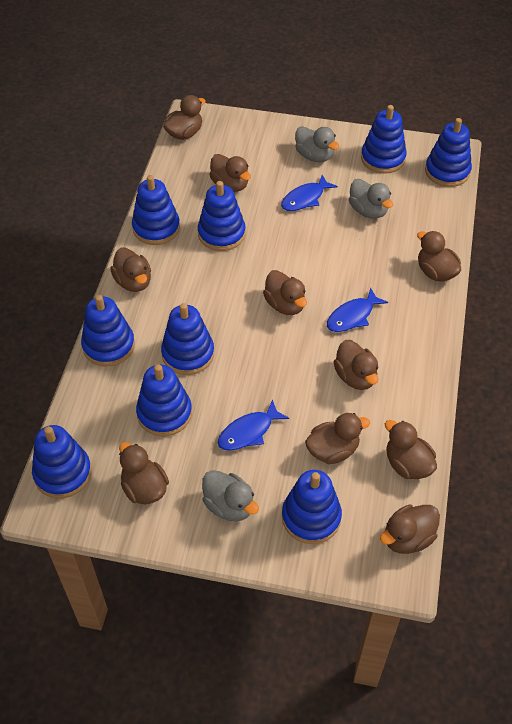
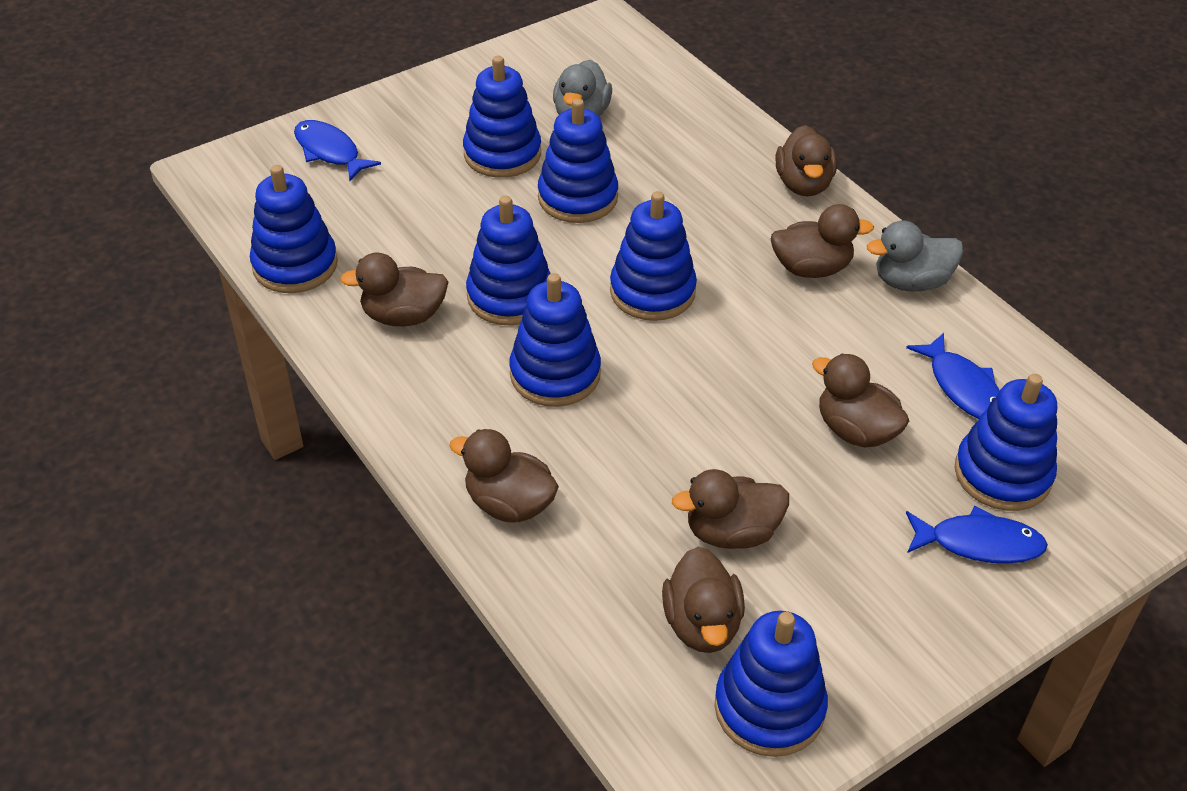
blue stacking toy: [32,425,92,498] [81,295,135,366] [132,175,180,245] [136,364,192,436] [161,303,214,375] [198,181,246,251] [282,470,342,544] [361,105,407,174] [425,118,472,187] = 9 -> [250,165,338,293] [463,56,541,178] [466,196,551,325] [509,273,601,407] [538,98,618,223] [610,191,697,321] [714,611,828,757] [955,374,1057,511] = 8
brown duck: [110,248,151,292] [119,442,169,504] [163,95,206,140] [210,154,251,192] [263,270,307,315] [305,413,370,464] [334,340,378,390] [380,504,440,554] [385,420,437,479] [417,231,461,282] = 10 -> [340,253,448,326] [449,429,559,523] [662,547,745,653] [672,469,789,549] [771,204,874,278] [776,125,837,196] [812,354,909,448] = 7
grey duck: [202,470,259,521] [295,126,339,162] [349,179,393,219] = 3 -> [553,60,612,116] [867,220,963,292] = 2

